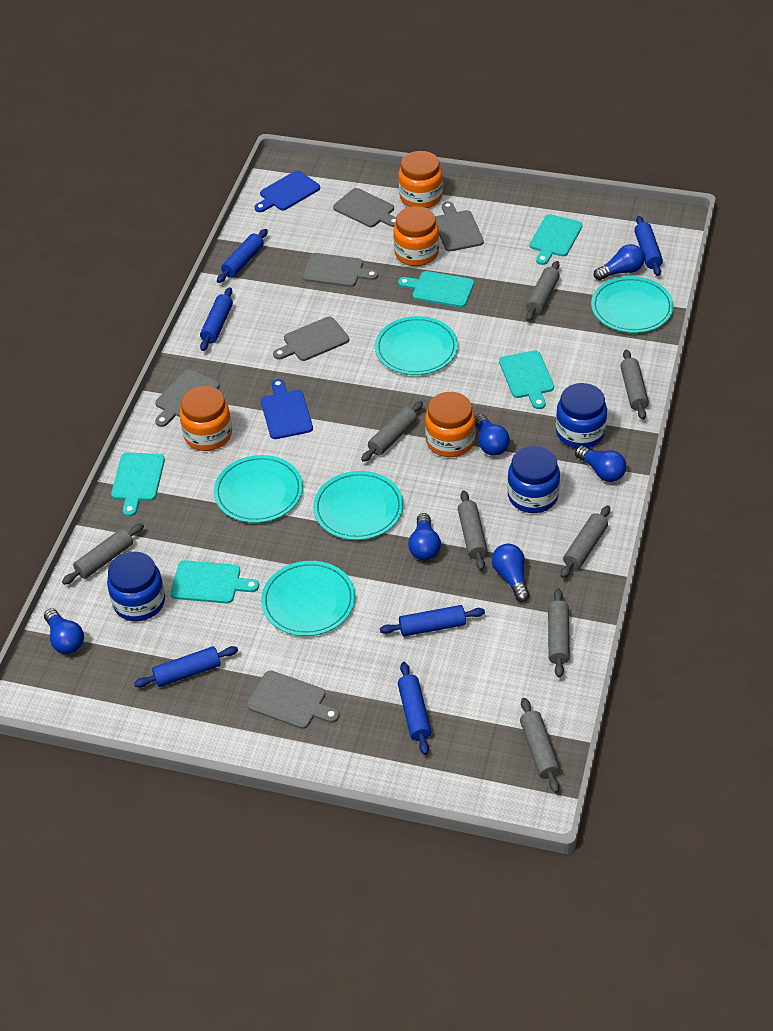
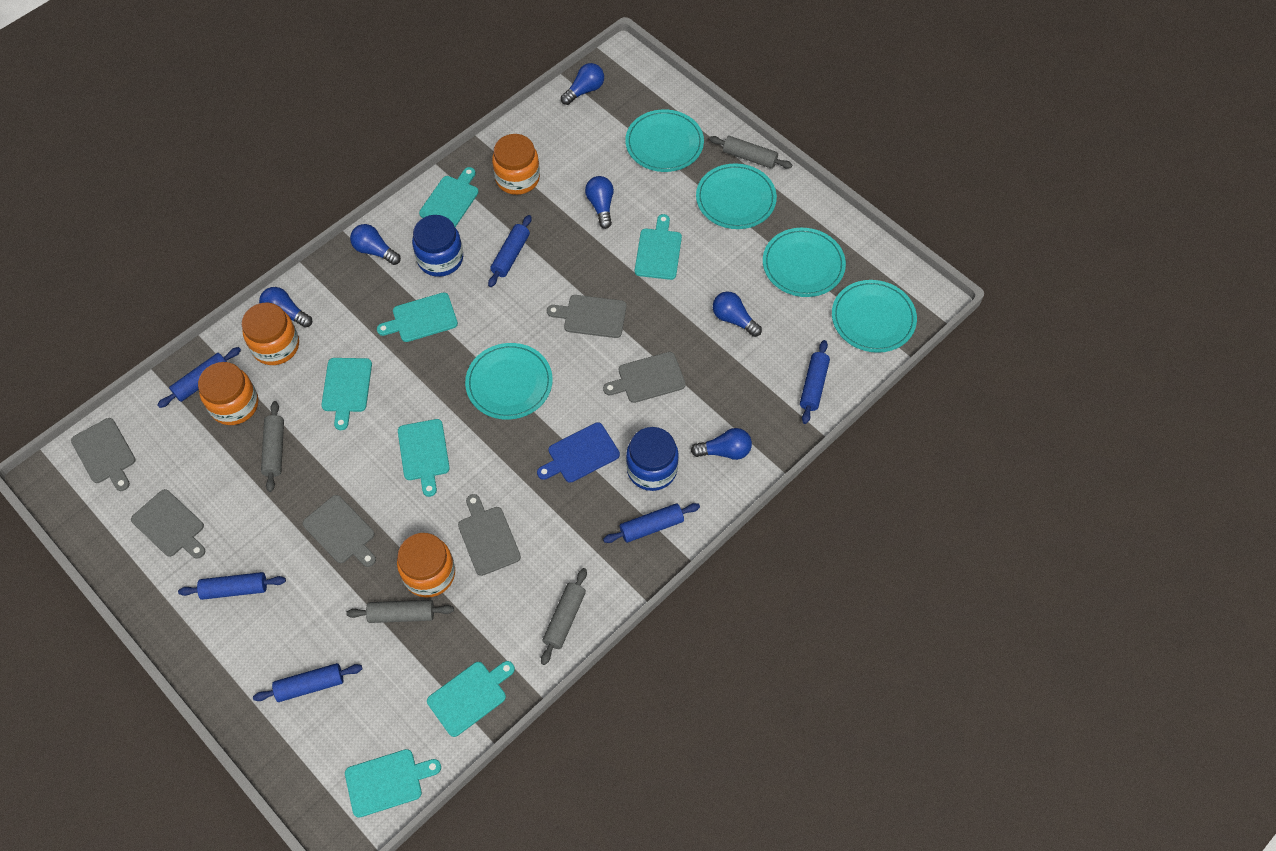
blue cutting board: [254,170,320,212] [261,379,313,439] = 2 -> [537,422,620,483] = 1
blue jar: [107,551,165,621] [507,446,560,513] [556,383,607,448] = 3 -> [412,215,463,277] [626,427,679,491] = 2
grey rolling pin: [62,523,144,585] [361,401,423,462] [458,490,488,570] [520,698,560,793] [526,261,560,321] [548,588,570,678] [561,505,610,578] [620,350,649,420] = 8 -> [261,401,284,492] [346,600,454,623] [541,568,587,665] [709,136,792,169] = 4
turquoise cutting board: [111,452,165,517] [171,560,259,603] [398,271,474,307] [499,350,554,409] [530,214,583,265] = 5 -> [321,358,372,430] [345,749,441,818] [377,292,458,342] [398,419,450,497] [419,167,479,227] [427,661,515,737] [635,214,682,280] = 7

